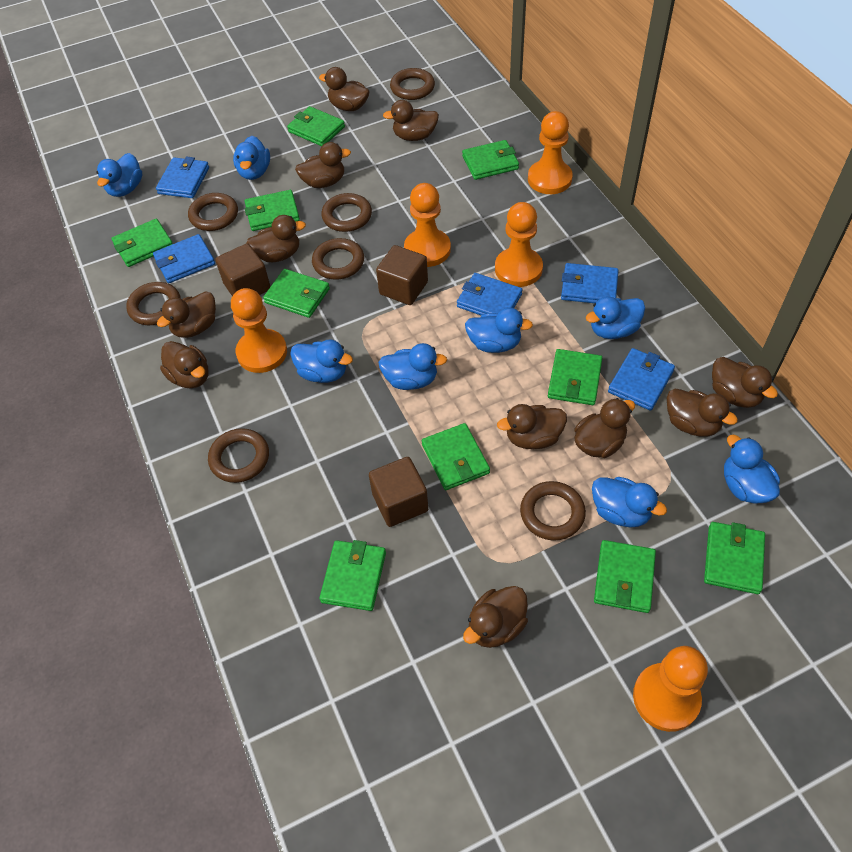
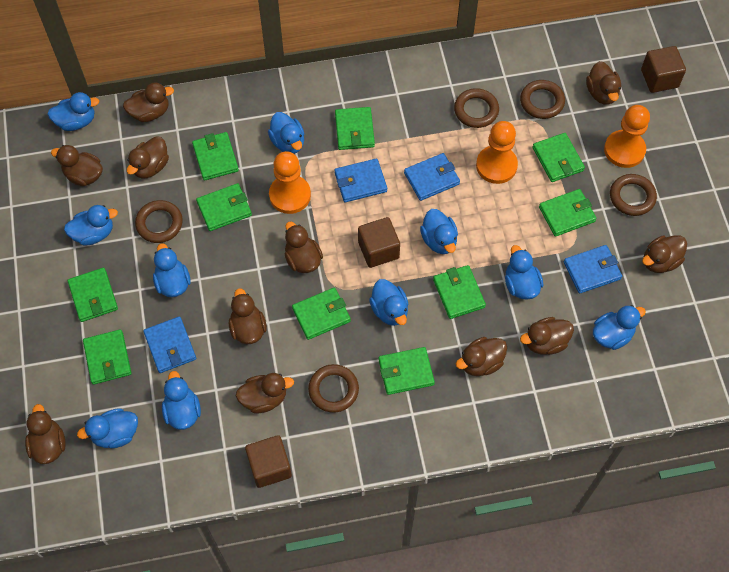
blue duck: [96,153,142,197] [233,136,270,180] [290,339,353,383] [378,343,447,390] [465,308,533,353] [586,296,645,339] [592,477,667,528] [724,435,780,504] = 8 -> [47,92,99,131] [64,205,118,246] [77,408,138,448] [153,243,191,297] [162,371,201,430] [268,112,304,154] [369,279,408,326] [420,209,458,254] [505,245,543,300] [593,305,646,350] = 10
blue wallet: [153,234,215,283] [156,157,209,198] [457,273,522,316] [561,263,619,303] [608,348,675,411] = 5 -> [143,316,196,373] [334,159,387,202] [404,153,460,201] [564,245,622,294] = 4
brown ring: [126,282,181,325] [188,193,238,231] [208,428,269,483] [312,238,364,280] [321,193,372,232] [390,68,435,100] [520,481,586,541] = 7 -> [135,200,183,243] [308,364,359,413] [454,88,499,128] [520,80,565,119] [610,174,657,216] = 5
orange pawn: [231,288,287,373] [404,183,451,267] [495,202,543,287] [528,111,573,194] [633,646,708,732] = 5 -> [269,151,311,214] [476,121,518,184] [604,105,650,168] = 3

